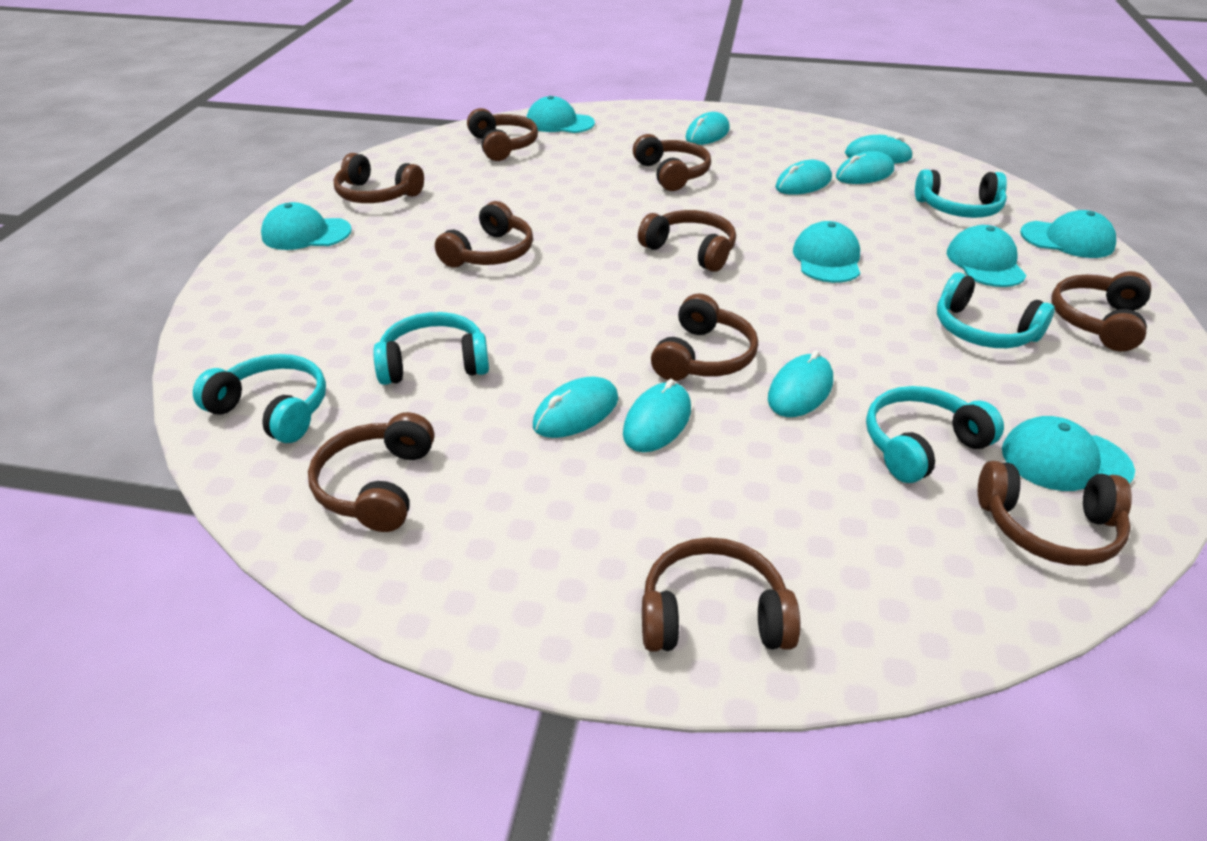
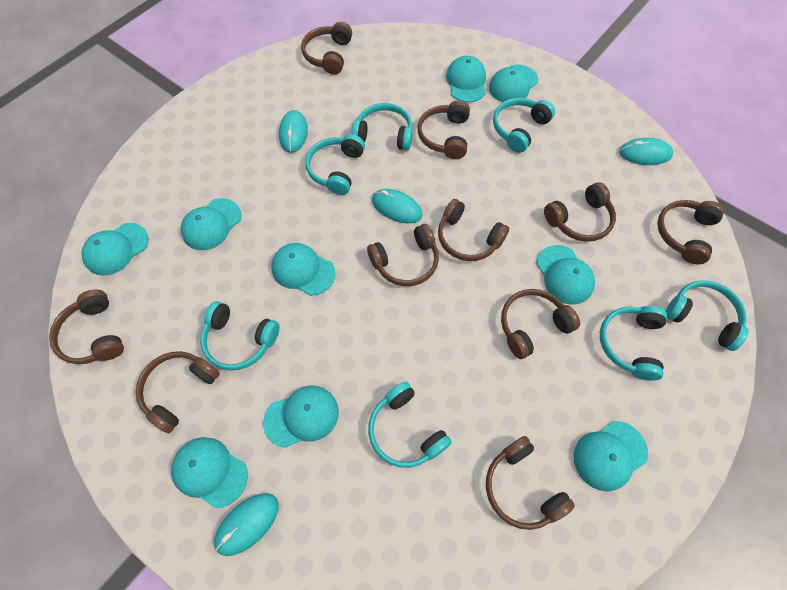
turquoise cap: [261,202,352,250] [527,96,595,133] [793,221,860,283] [947,225,1027,287] [1002,416,1135,491] [1020,210,1116,258] = 6 -> [81,223,149,276] [171,437,248,508] [181,198,241,250] [263,385,339,448] [271,243,336,296] [446,56,486,102] [489,65,538,102] [536,245,595,304] [574,421,648,491] = 9
turquoise headphones: [193,354,326,443] [373,312,489,385] [866,386,1004,483] [915,169,1007,218] [937,272,1055,348] = 5 -> [200,301,280,370] [305,134,365,195] [351,103,413,150] [368,381,452,468] [493,98,555,153] [600,306,667,381] [666,280,749,351] = 7
turquoise mouse: [533,377,618,438] [623,379,691,452] [685,112,730,145] [768,350,833,417] [775,160,832,195] [836,151,894,184] [845,135,913,164] = 7 -> [214,493,278,556] [279,110,308,153] [372,189,422,224] [619,138,673,165] = 4

